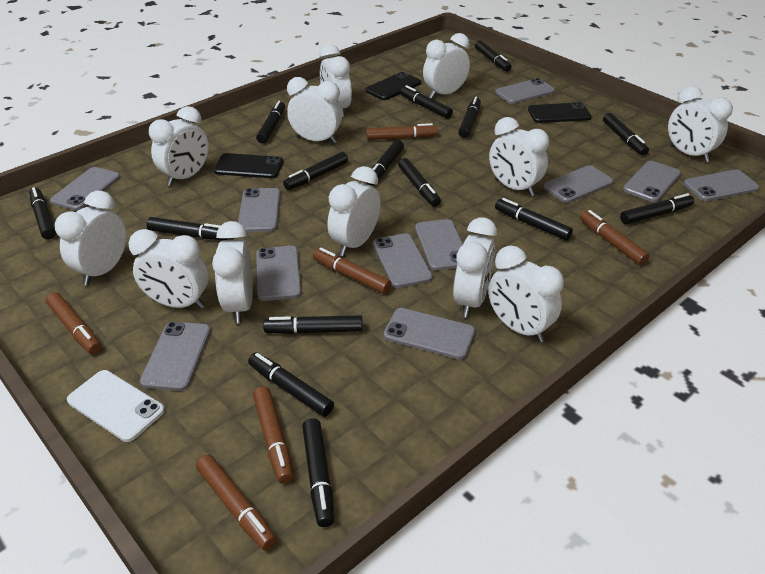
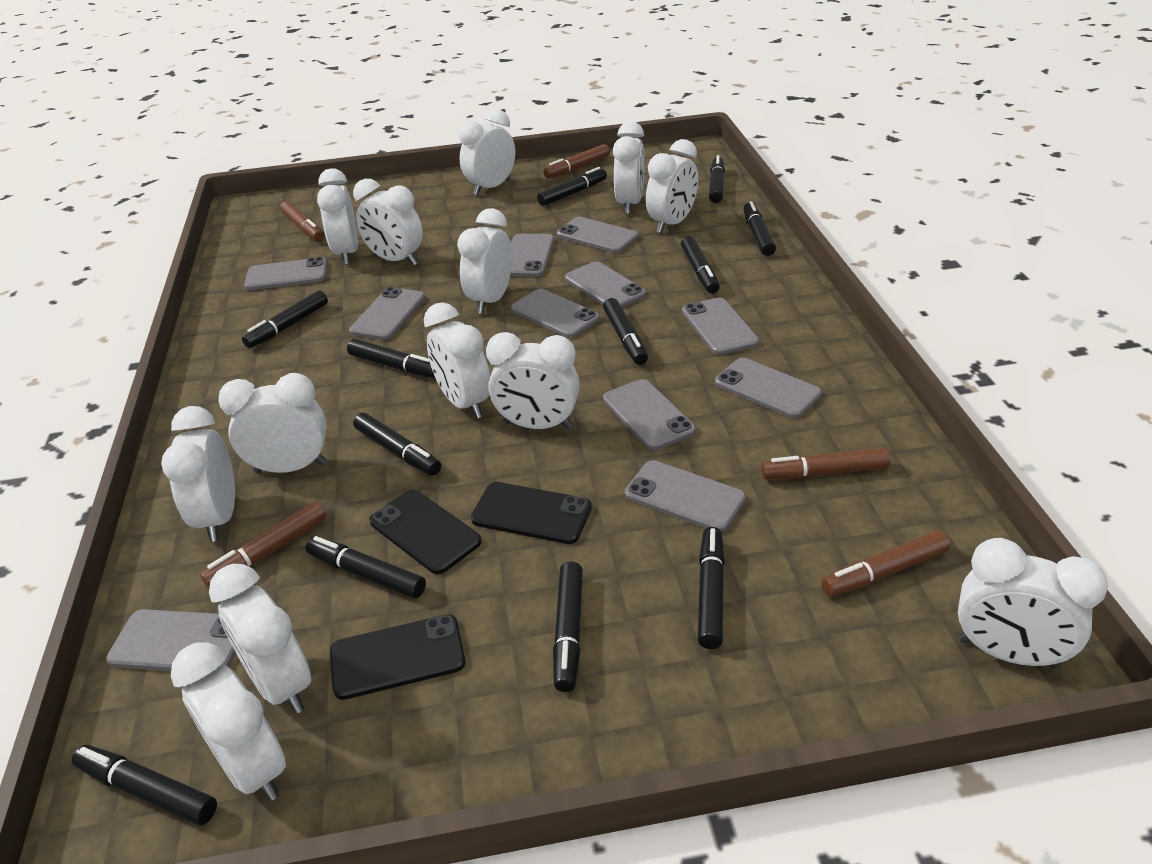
black marker: [29,187,56,240] [146,217,229,240] [248,353,334,417] [256,101,285,144] [263,315,363,334] [283,152,348,190] [302,418,334,527] [366,140,404,185] [398,158,441,207] [400,85,453,119] [458,97,481,138] [475,41,511,72] [495,198,573,240] [603,113,649,156] [620,193,694,224] = 15 -> [71,745,217,825] [242,290,328,348] [305,536,426,599] [347,339,435,378] [353,413,441,476] [537,167,607,206] [553,561,583,692] [603,298,648,365] [681,236,720,293] [698,527,725,649] [709,155,725,203] [743,201,776,256] = 12
brown marker: [46,292,101,354] [196,454,277,550] [253,386,294,484] [313,248,392,294] [366,123,437,140] [580,210,650,265] = 6 -> [200,501,326,588] [280,201,324,241] [543,144,610,179] [761,447,891,480] [821,530,951,597] = 5
white clock: [55,191,126,285] [129,229,209,309] [149,106,209,186] [212,221,253,323] [287,77,342,144] [320,45,352,117] [328,166,381,256] [423,33,470,99] [453,218,497,318] [488,246,564,343] [489,117,549,196] [668,86,733,162] = 12 -> [161,406,235,542] [171,642,286,801] [209,564,311,714] [218,373,327,473] [317,169,358,265] [353,179,423,266] [424,303,490,419] [457,208,512,314] [459,110,515,195] [486,332,580,429] [613,121,645,214] [646,139,698,233] [958,538,1108,668] = 13
white phone: [67,370,165,442] = 1 -> none = 0

